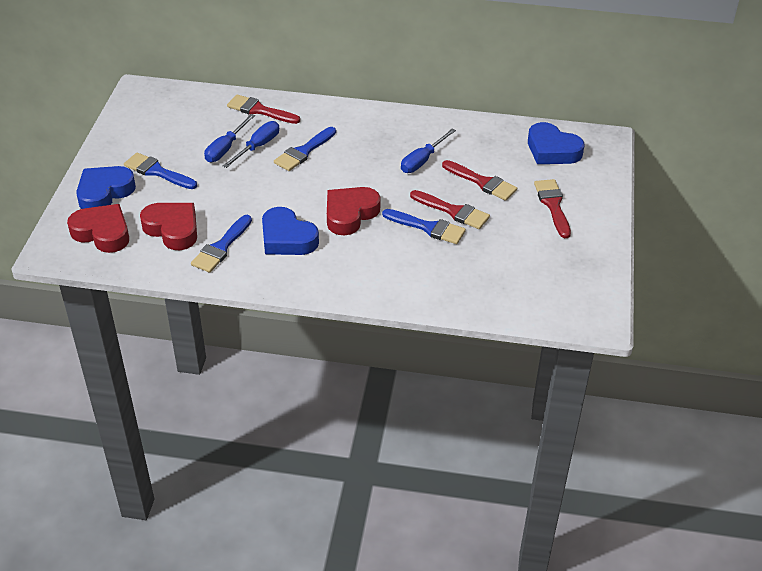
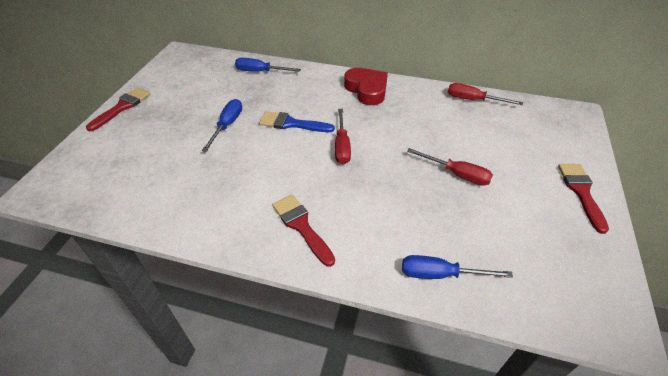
blue brush: [124,153,197,189] [191,215,252,273] [274,127,336,171] [382,209,466,244] = 4 -> [259,111,335,132] = 1
blue heart: [76,166,136,209] [262,207,319,255] [528,122,584,164] = 3 -> none = 0
red brush: [227,94,300,124] [410,190,490,229] [442,160,517,201] [534,179,571,238] = 4 -> [86,87,150,131] [272,195,335,267] [558,164,609,234] = 3
red heart: [67,204,129,253] [140,203,197,250] [327,187,381,235] = 3 -> [344,68,388,105] = 1
red screwdriver: none = 0 -> [335,109,351,164] [407,148,493,186] [448,83,523,105] = 3

